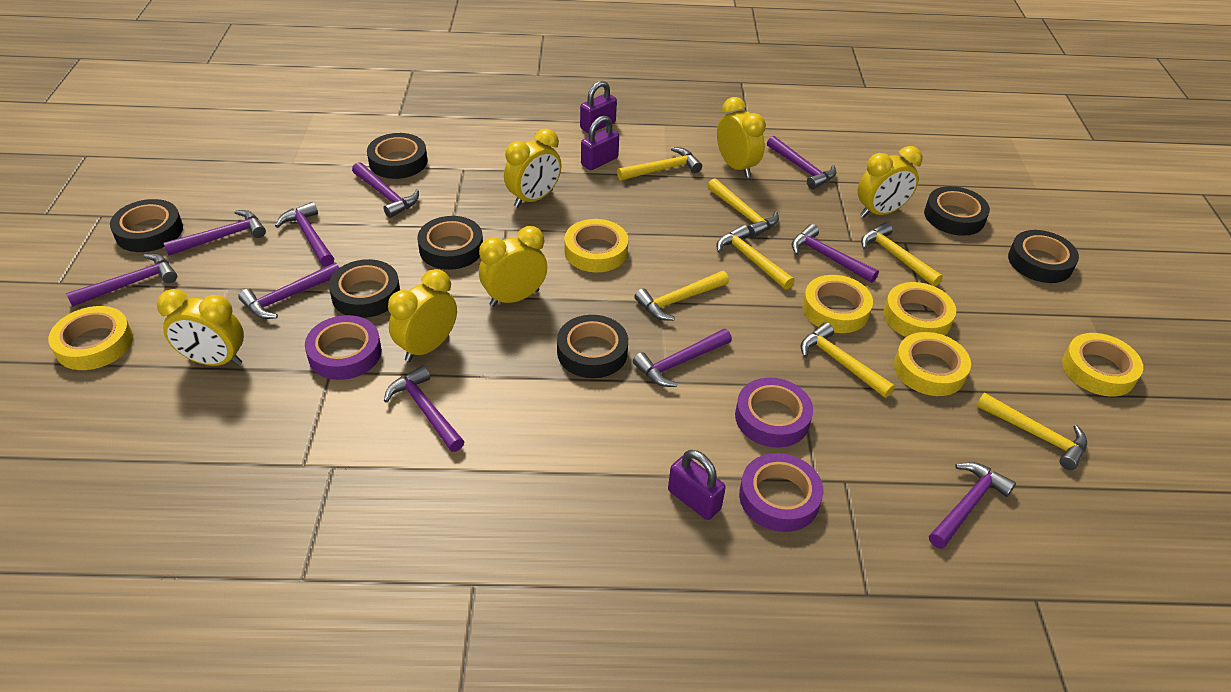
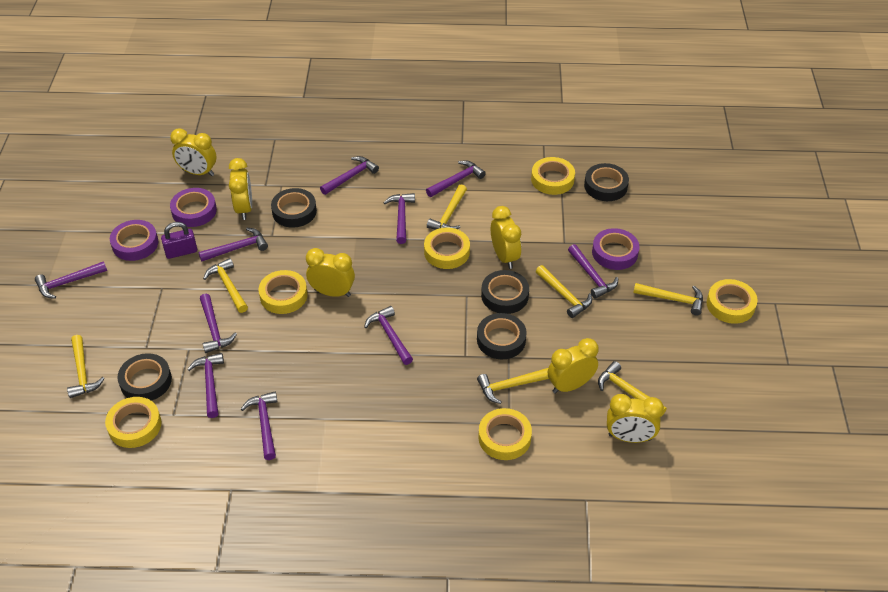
black tape: [110,199,183,252] [329,259,400,318] [367,133,427,179] [418,216,483,270] [557,315,628,378] [924,186,990,236] [1008,230,1079,283] = 7 -> [117,353,172,401] [271,188,317,228] [477,313,527,359] [481,270,529,314] [584,163,629,201] = 5
purple padlock: [580,81,617,133] [581,116,619,170] [668,450,726,520] = 3 -> [161,222,197,259] = 1

